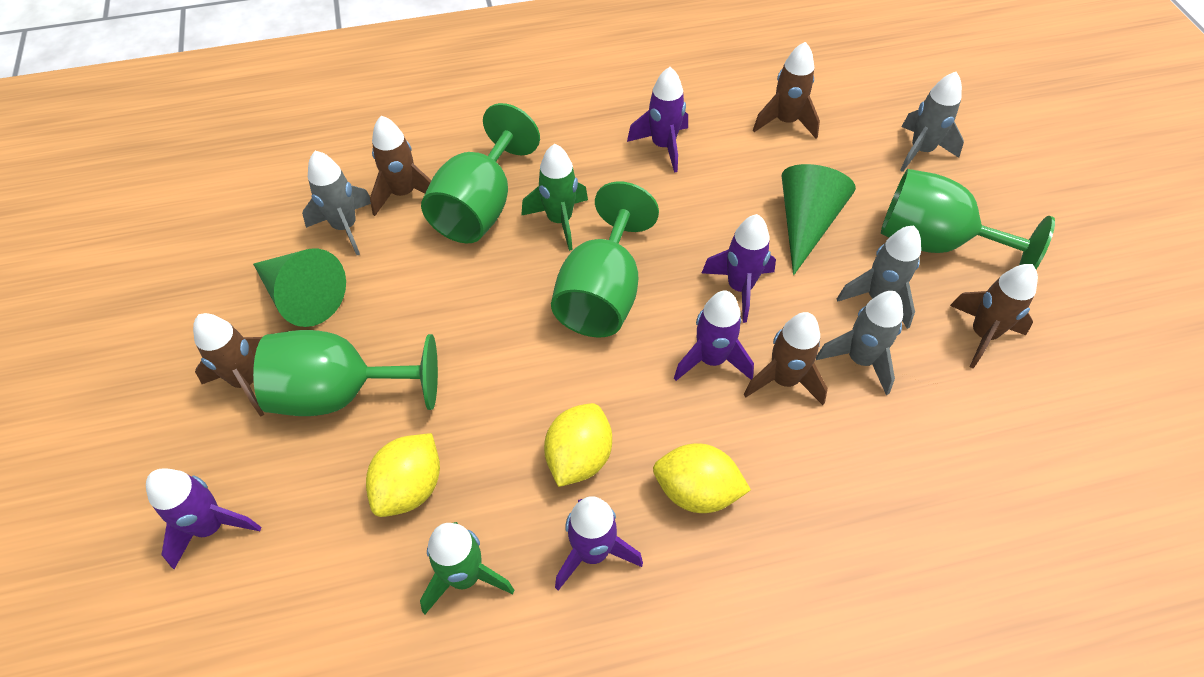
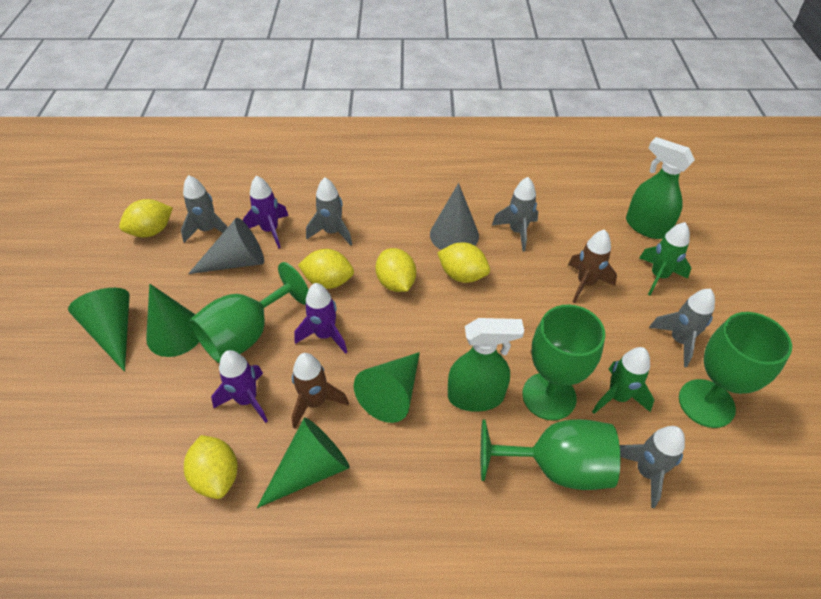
brown rocket: [193,313,264,417] [370,116,431,216] [744,312,828,405] [753,42,820,139] [950,264,1038,369] = 5 -> [292,353,349,429] [568,229,617,303] = 2
green cone: [253,248,346,327] [782,164,856,275] = 2 -> [68,288,129,372] [146,284,199,357] [257,418,350,508] [354,352,420,423] = 4
green spray bottle: none = 0 -> [448,318,524,412] [626,137,695,239] = 2
grey cone: none = 0 -> [188,218,264,274] [430,183,479,250] = 2
grey rocket: [302,151,371,255] [816,291,903,395] [837,226,921,329] [900,72,964,172] = 4 -> [181,175,228,243] [306,177,353,246] [492,177,538,252] [620,426,685,508] [649,289,715,367] = 5
purple rocket: [146,468,261,569] [555,496,643,591] [627,67,688,173] [674,290,754,381] [702,214,776,323] = 5 -> [211,350,268,423] [243,176,289,249] [294,283,347,354] = 3
yellow lemon: [366,433,440,517] [544,403,612,487] [653,443,751,513] = 3 -> [119,199,173,237] [184,435,238,499] [298,249,354,289] [376,248,416,292] [437,242,490,283] = 5

